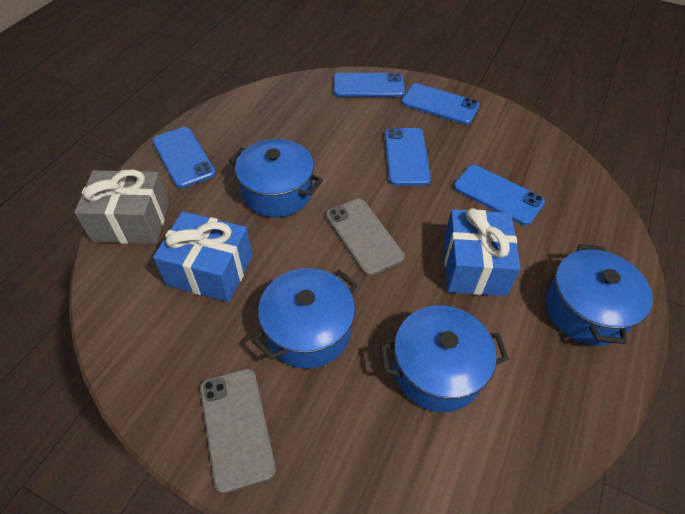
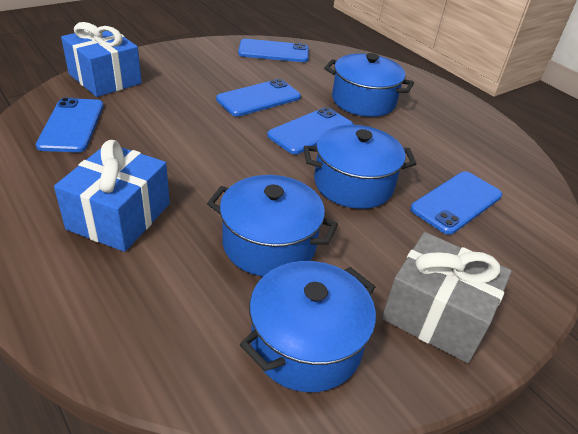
grey phone: [200,368,276,494] [326,199,405,276] = 2 -> none = 0

